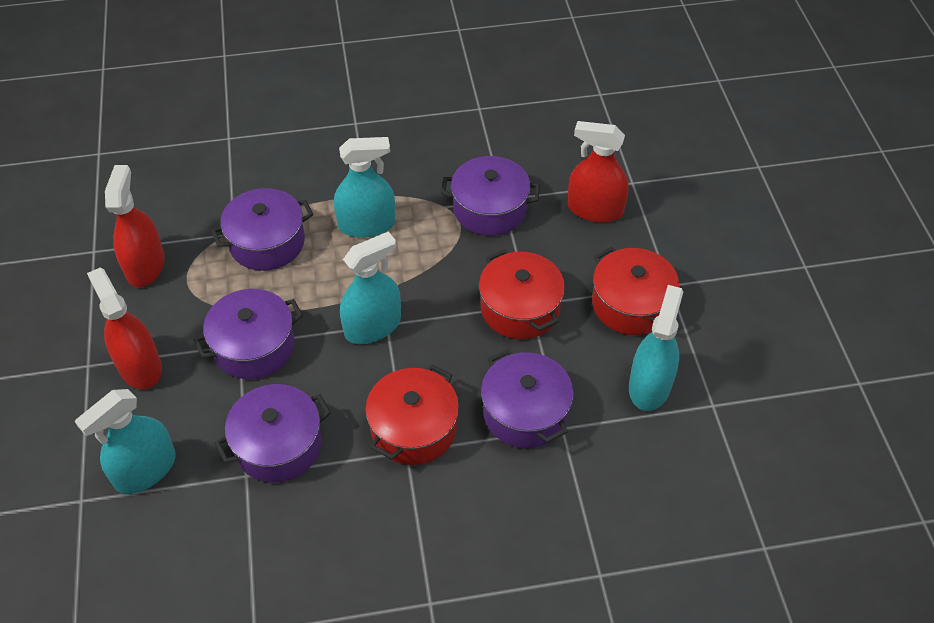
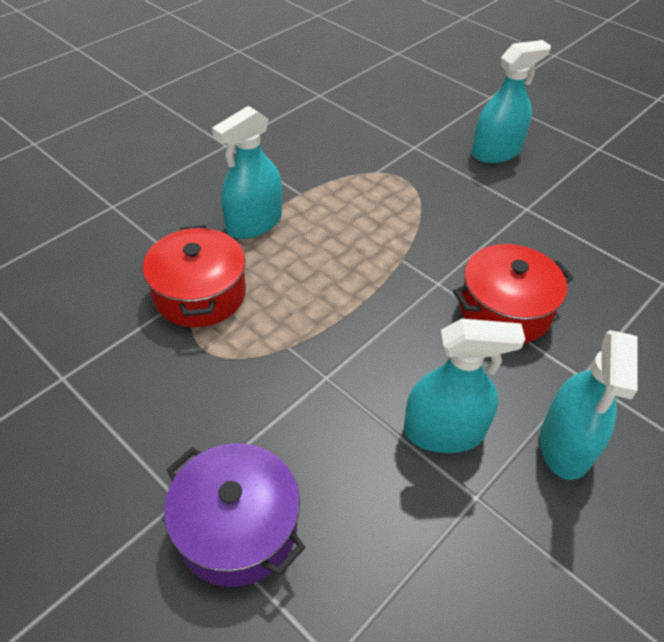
purple pot: [194,289,303,379] [211,188,313,271] [215,384,331,483] [441,156,540,236] [481,349,574,448] = 5 -> [164,443,306,587] = 1
red pot: [365,364,459,465] [479,249,565,339] [592,247,679,335] = 3 -> [143,225,246,327] [453,244,573,343] = 2
red spray bottle: [87,268,162,389] [105,165,165,287] [568,121,629,223] = 3 -> none = 0

